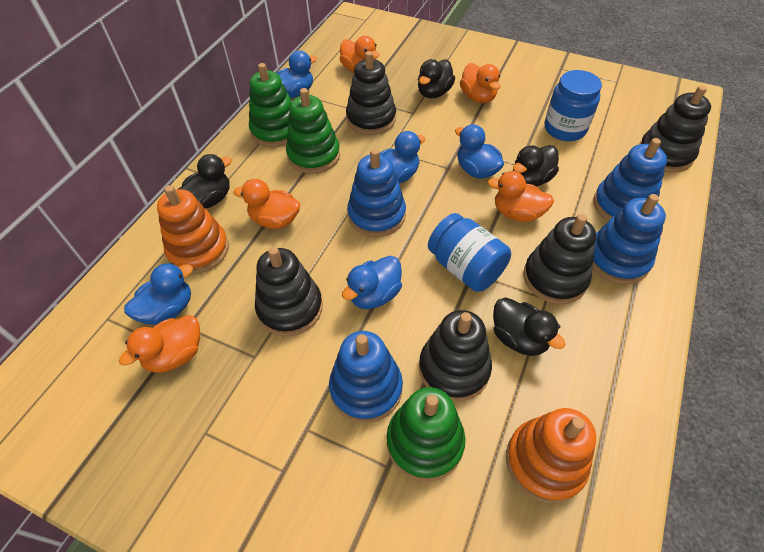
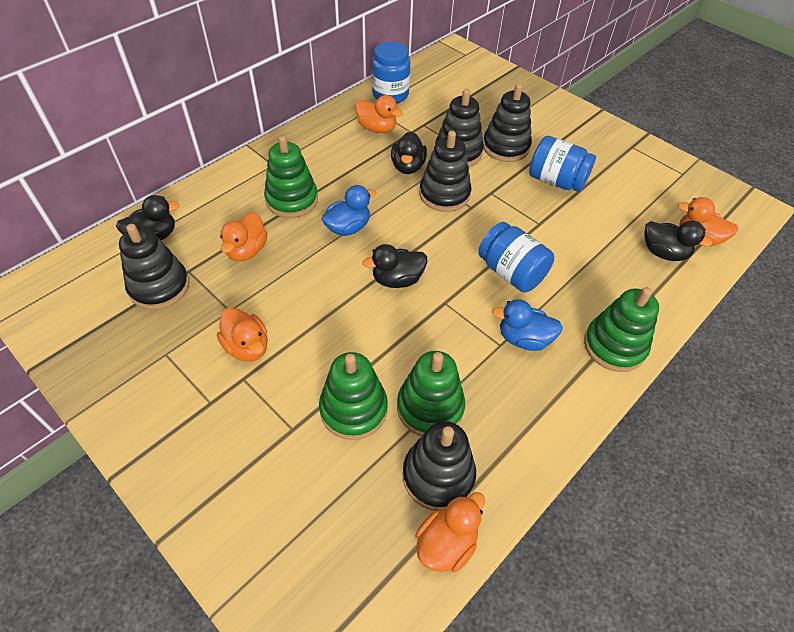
blue duck: [124,263,193,325] [277,50,317,98] [342,256,402,309] [380,131,426,183] [455,124,504,179] = 5 -> [321,185,376,236] [492,299,563,351] = 2
blue jar: [428,213,511,292] [544,70,602,141] = 2 -> [372,42,410,103] [478,222,554,292] [529,136,596,192] = 3
blue stacking toy: [329,331,403,423] [347,149,406,237] [593,138,667,221] [593,194,666,284] = 4 -> none = 0
green stacking toy: [249,63,291,147] [286,88,340,174] [387,387,465,482] = 3 -> [264,135,318,218] [319,352,388,440] [397,351,465,436] [584,287,659,372] = 4
orange stacking toy: [157,185,229,274] [506,408,596,503] = 2 -> none = 0

